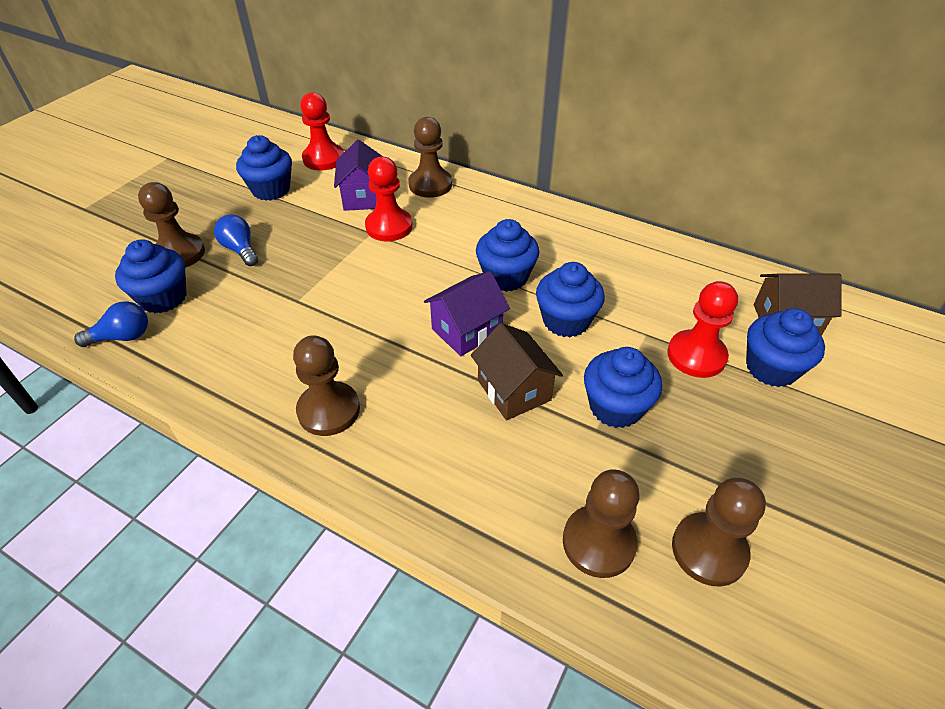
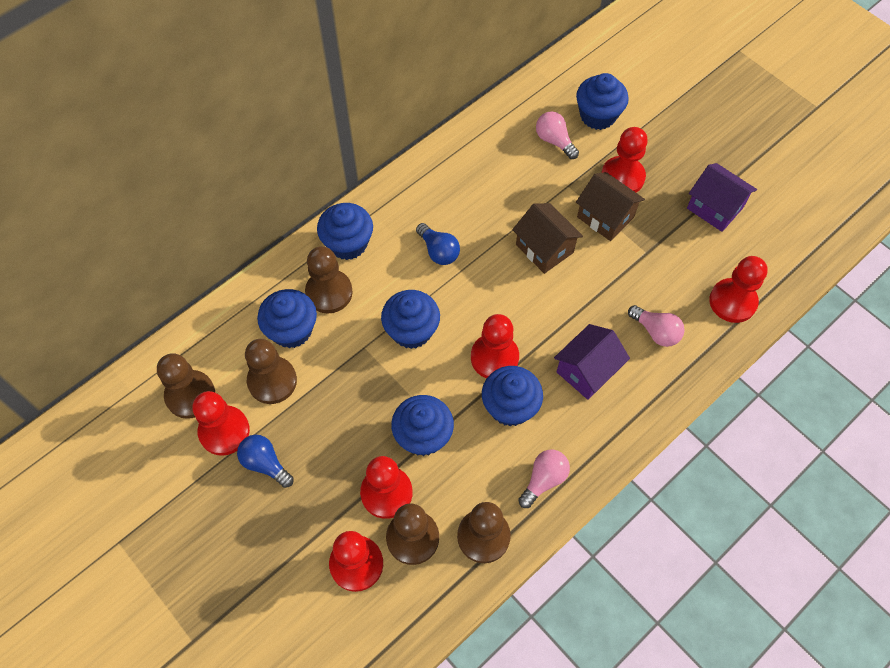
pink light bulb: none = 0 -> [518,450,570,508] [536,111,579,159] [628,305,685,347] = 3
red pawn: [300,92,344,171] [365,156,413,241] [667,281,738,378] = 3 -> [193,391,250,456] [329,531,383,592] [360,456,413,519] [471,314,519,379] [601,127,648,192] [709,256,768,323] = 6

